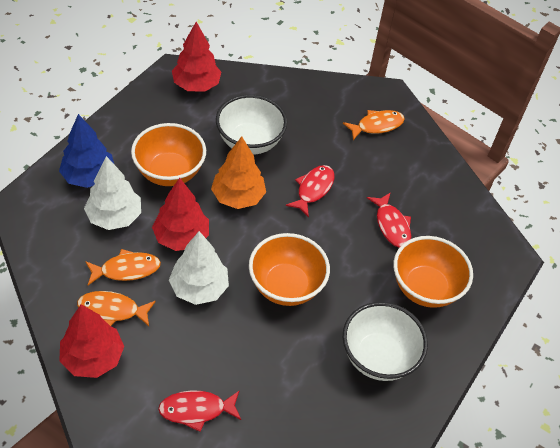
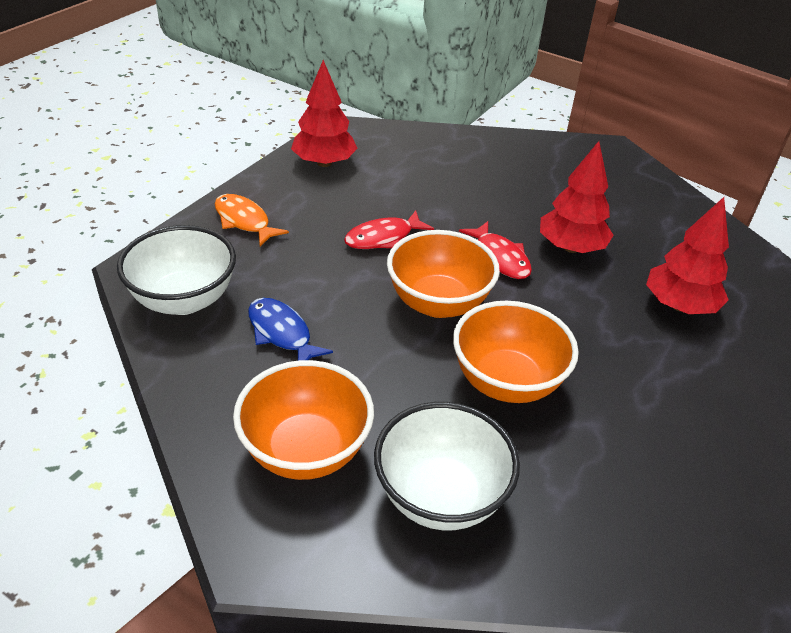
blue fish: none = 0 -> [248,298,333,361] = 1
blue tree: [59,114,114,188] = 1 -> none = 0
orange fish: [77,291,156,326] [85,249,161,285] [343,110,405,140] = 3 -> [215,194,289,246] = 1
orange tree: [211,136,266,209] = 1 -> none = 0
red fish: [158,390,241,432] [286,165,334,217] [367,192,411,248] = 3 -> [344,210,434,249] [459,221,532,279] = 2
white tree: [84,156,141,230] [169,231,229,305] = 2 -> none = 0

